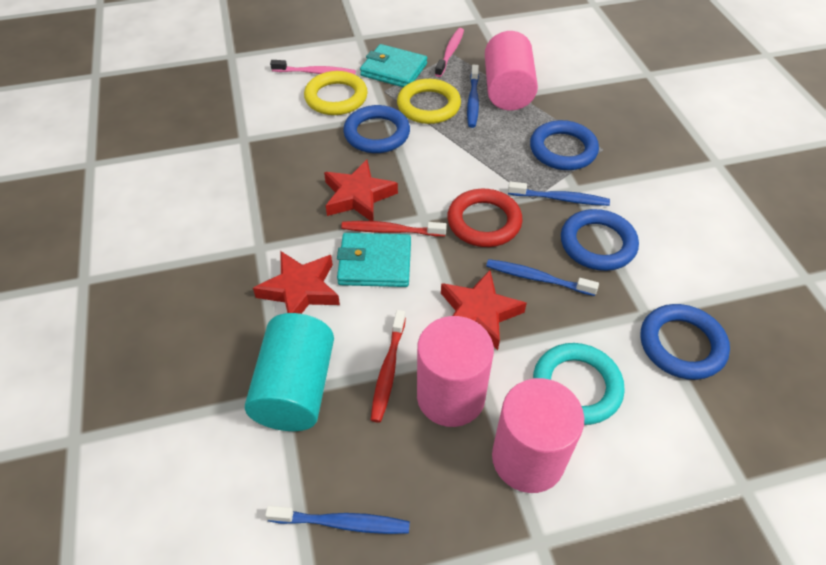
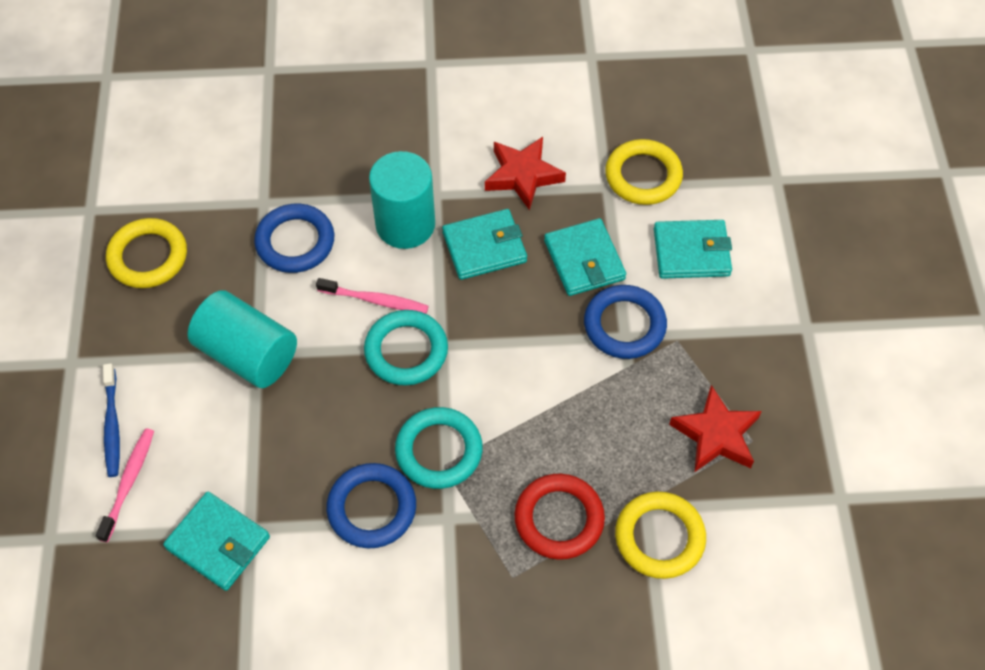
blue ring: [343,105,410,153] [530,120,599,170] [561,209,639,271] [641,304,730,380] = 4 -> [254,204,335,273] [327,463,416,548] [584,285,667,359] = 3
blue toothbrush: [265,506,410,534] [467,65,479,128] [486,259,599,296] [508,181,610,206] = 4 -> [103,363,120,477] = 1
pink cylinder: [417,316,494,427] [485,31,538,110] [492,378,584,493] = 3 -> none = 0
red star: [253,251,340,314] [324,160,398,221] [441,270,527,350] = 3 -> [485,137,566,210] [669,385,762,472] = 2
red toothbrush: [341,221,447,236] [371,310,406,423] = 2 -> none = 0
turquoise cylinder: [245,313,334,431] = 1 -> [187,290,297,388] [369,151,435,249] = 2
turquoise ring: [533,343,625,425] = 1 -> [364,310,448,386] [395,407,483,489] = 2
turquoise wallet: [337,233,411,287] [360,44,427,87] = 2 -> [163,492,270,591] [442,209,527,280] [544,218,626,296] [654,220,732,279] = 4
yellow ring: [304,71,368,115] [397,79,461,124] = 2 -> [106,218,187,288] [605,139,683,205] [615,492,706,579] = 3

